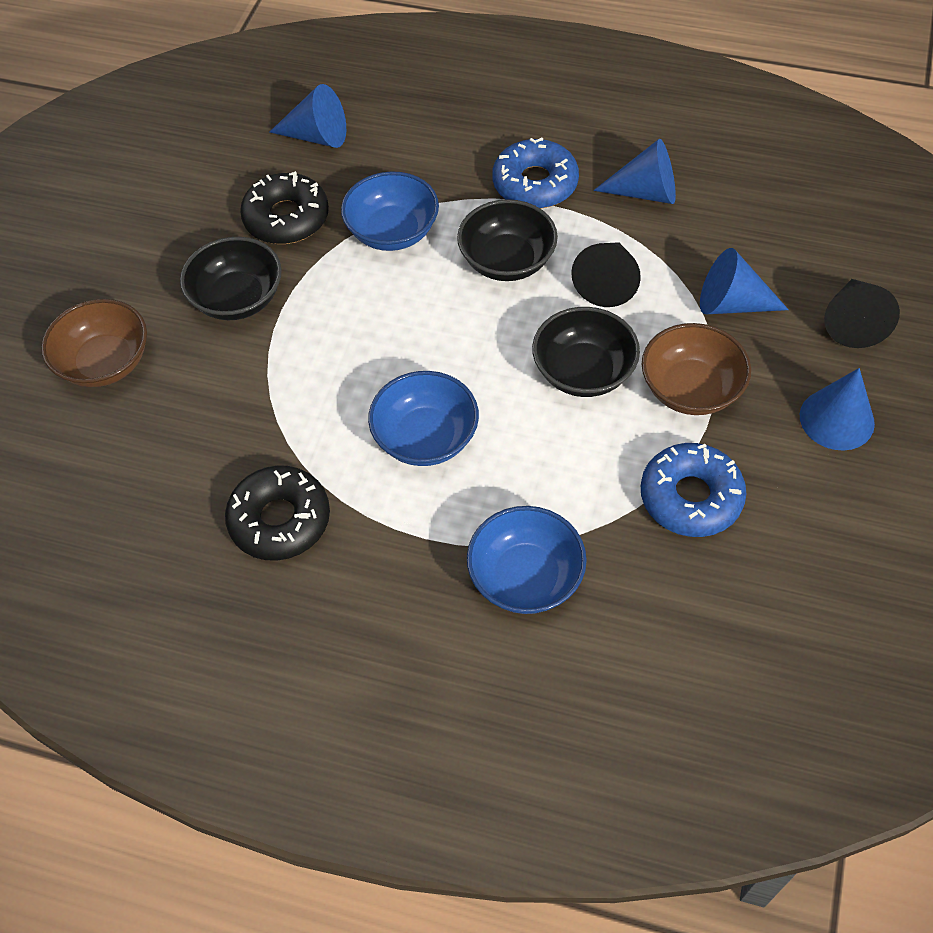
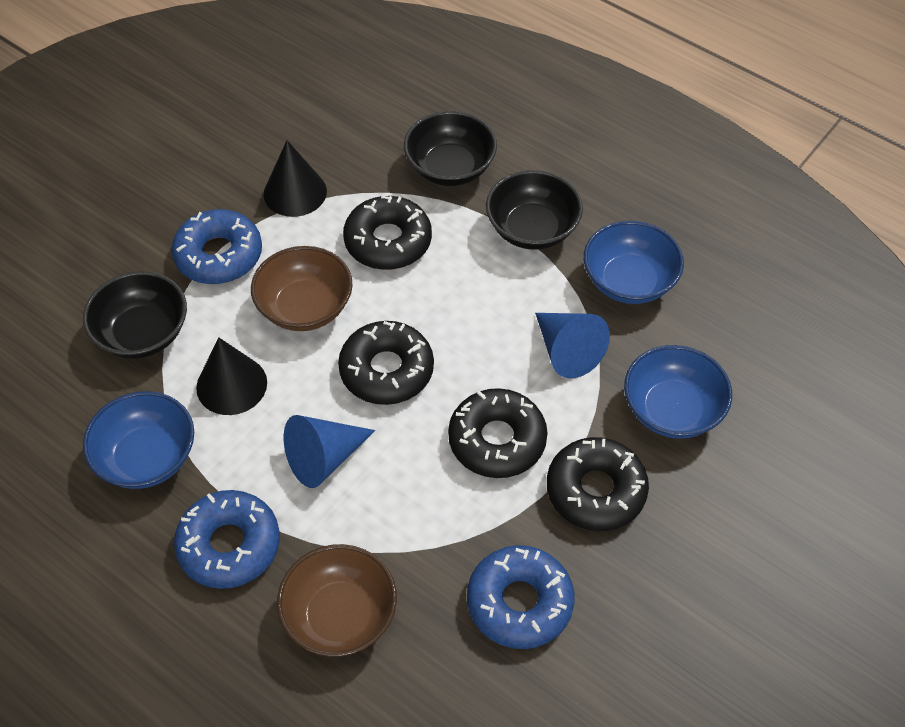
black donut: [225,465,330,561] [240,171,329,244] = 2 -> [338,321,434,405] [343,196,432,270] [448,388,548,478] [547,437,649,531] = 4
blue cone: [270,84,346,148] [594,139,676,204] [700,248,789,314] [800,368,875,451] = 4 -> [284,415,375,488] [535,313,610,378] = 2
blue donut: [492,138,579,209] [641,443,746,537] = 2 -> [172,209,262,284] [174,490,280,589] [467,545,574,649] = 3

